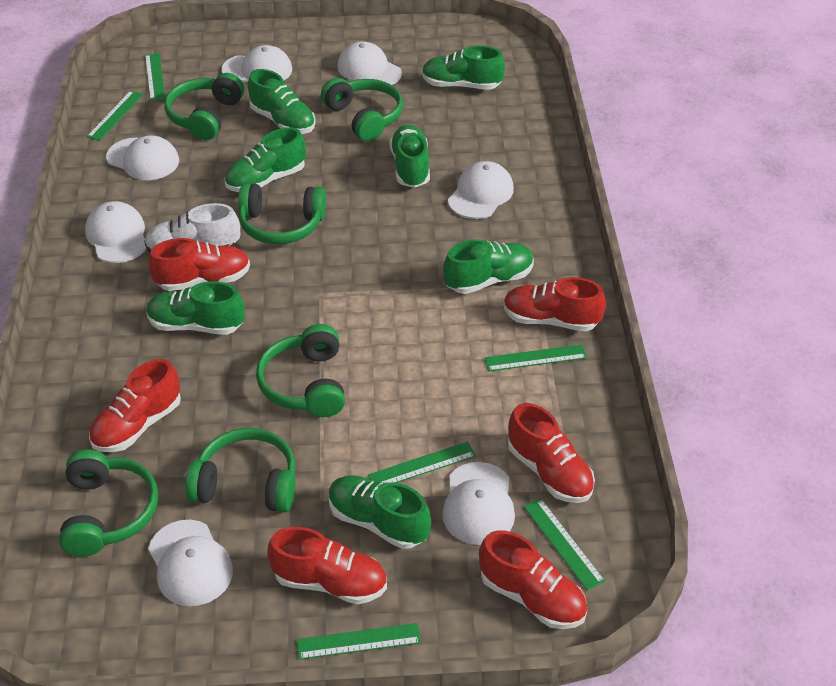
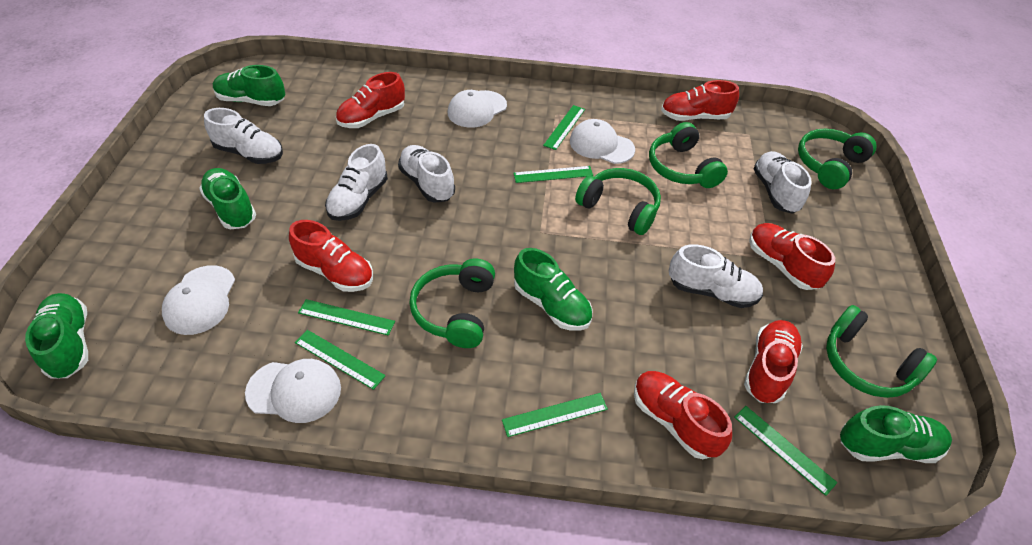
green headphones: [59,450,158,556] [164,73,244,140] [185,428,296,512] [238,183,326,244] [256,324,345,417] [321,78,403,141] = 6 -> [409,259,495,348] [575,168,661,235] [649,122,728,188] [798,129,876,189] [826,305,937,398] = 5
green shoe: [146,281,245,335] [224,127,306,192] [248,69,316,134] [328,475,431,549] [390,125,430,188] [422,46,505,90] [443,239,534,294] = 7 -> [25,293,88,378] [199,168,256,229] [213,65,285,106] [514,248,593,331] [840,405,952,463] = 5
white cap: [85,201,146,263] [106,135,179,180] [148,520,233,606] [222,45,292,81] [337,41,402,85] [442,462,515,545] [448,161,514,219] = 7 -> [162,265,235,335] [245,359,341,423] [448,90,507,128] [570,119,635,164] = 4
white shoe: [144,203,240,253] = 1 -> [204,108,283,164] [325,144,388,221] [398,145,455,203] [669,244,763,308] [753,151,812,214] = 5

